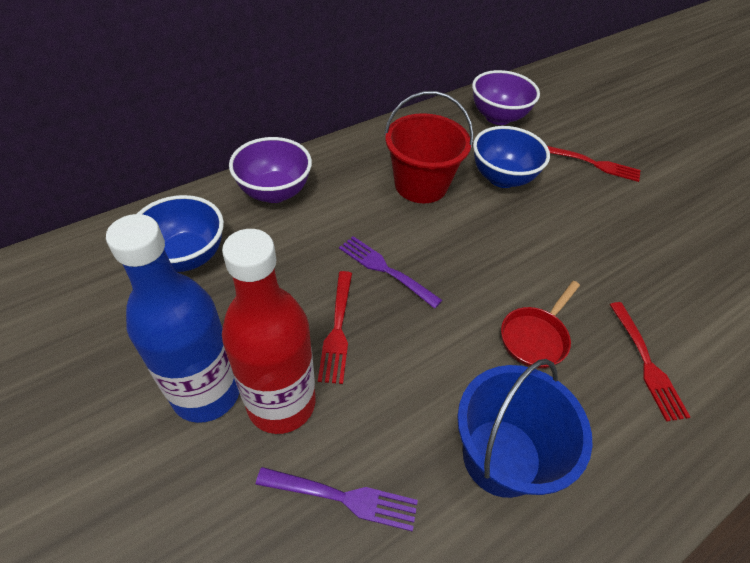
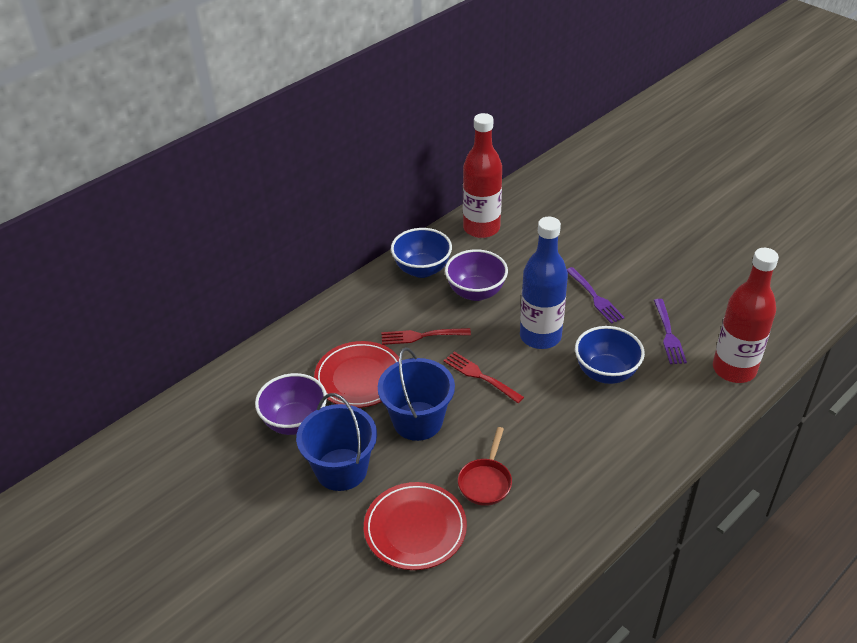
blue bucket: [457,359,593,498] = 1 -> [296,393,377,491] [378,347,455,441] = 2
red bottle: [222,229,315,434] = 1 -> [463,113,502,238] [713,248,779,383] = 2
red bucket: [384,91,474,203] = 1 -> none = 0
red fork: [318,271,352,384] [547,146,641,182] [610,302,690,422] = 3 -> [381,328,471,345] [444,351,524,403] = 2
red plate: none = 0 -> [314,341,399,408] [364,482,467,570] = 2

